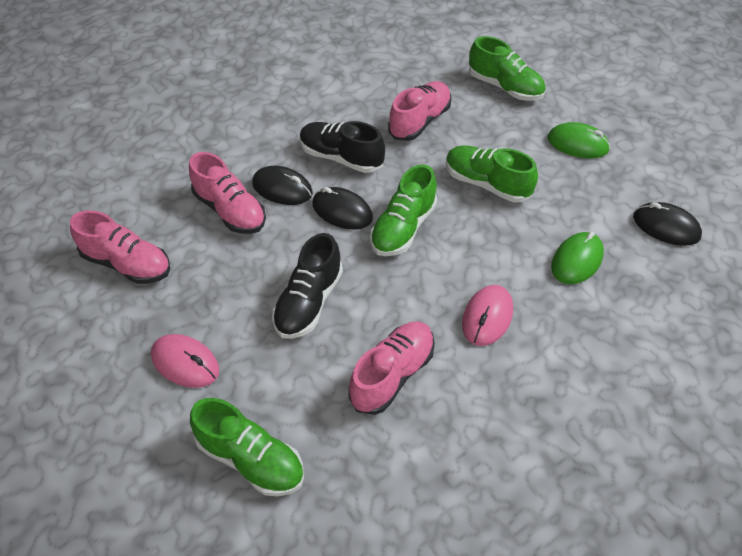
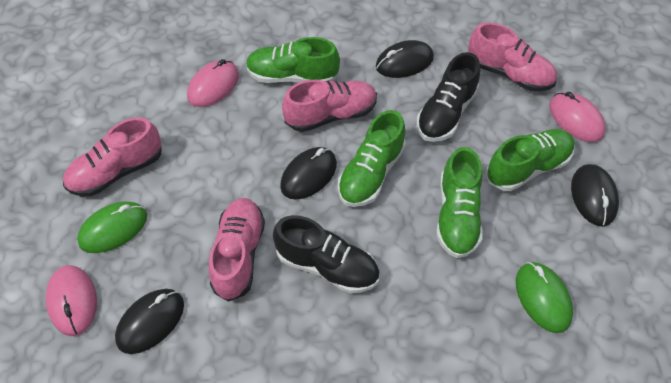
black mouse: [252,166,313,205] [312,187,373,230] [633,202,702,246] = 3 -> [115,289,184,354] [280,147,337,200] [376,40,434,78] [571,164,619,227] = 4
pink mouse: [151,334,219,388] [462,285,513,346] = 2 -> [46,265,97,336] [187,59,239,107] [549,92,606,142] = 3

